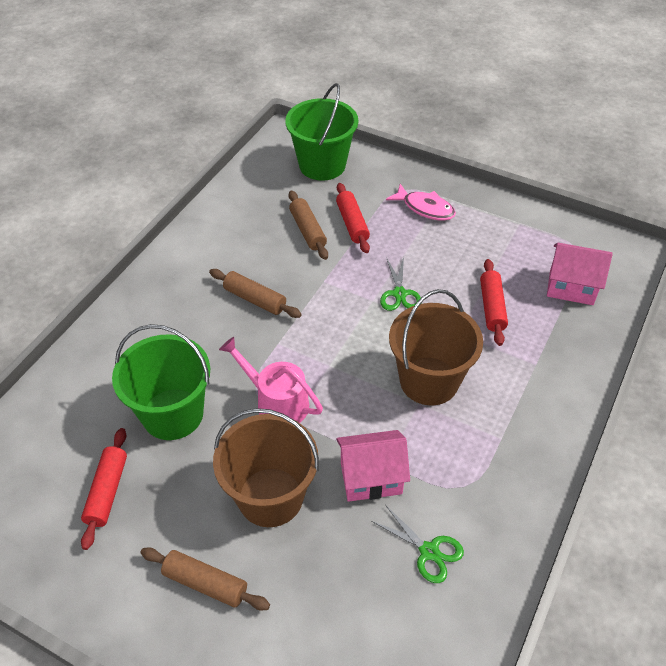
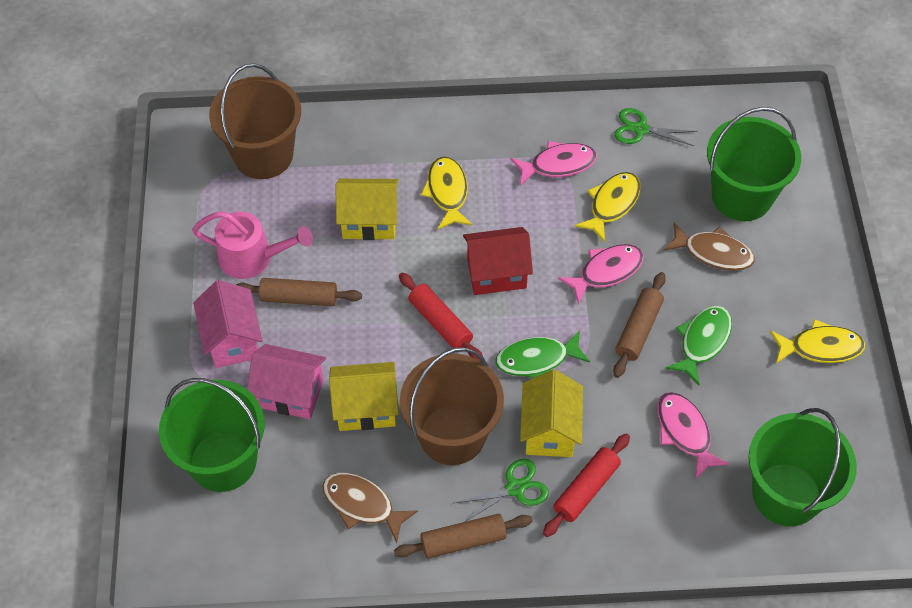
brown fish: none = 0 -> [323,473,418,543] [663,222,754,271] = 2
green bucket: [112,324,210,440] [285,83,358,181] = 2 -> [159,378,265,492] [707,107,801,221] [748,408,857,526] = 3
green fish: none = 0 -> [495,330,590,378] [665,306,732,385] = 2
pink fish: [386,184,456,221] = 1 -> [510,141,597,186] [558,244,644,305] [657,392,729,480] = 3
red house: none = 0 -> [463,227,533,295] = 1
red rolling pin: [81,428,127,550] [336,183,370,253] [480,259,508,346] = 3 -> [399,272,483,361] [543,433,630,537] = 2
yellow fish: none = 0 -> [421,156,472,229] [574,172,640,242] [770,319,865,363] = 3
yellow house: none = 0 -> [329,362,399,431] [335,179,399,240] [520,370,583,457] = 3

